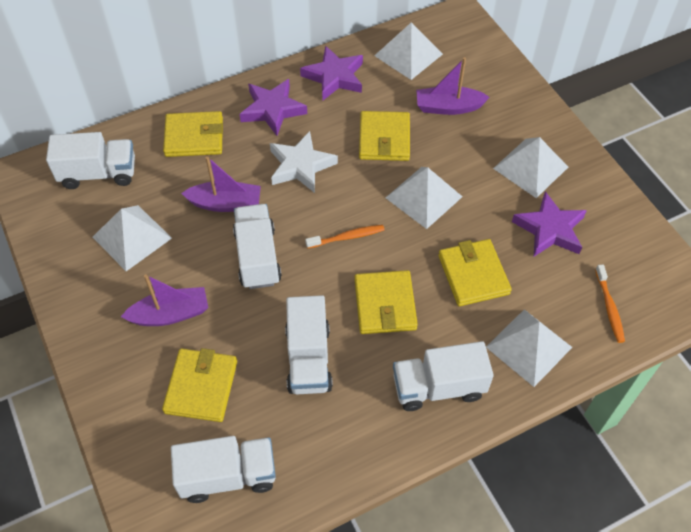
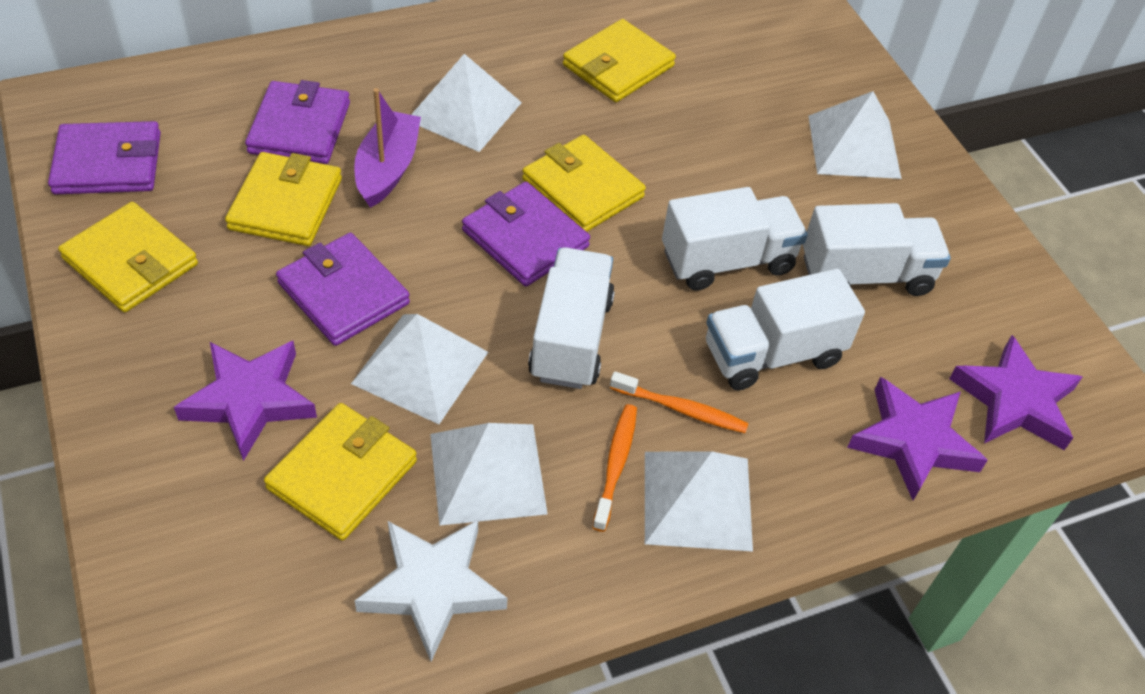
purple boat: [121,274,208,326] [181,156,261,212] [416,57,490,115] = 3 -> [354,88,421,208] = 1
purple wallet: none = 0 -> [48,121,161,194] [245,80,350,164] [276,233,410,346] [462,182,590,287] = 4
white truck: [46,132,135,189] [171,436,276,503] [233,204,282,289] [285,295,333,394] [393,341,494,411] = 5 -> [528,247,615,389] [662,187,808,291] [706,269,865,390] [803,203,951,296] = 4

